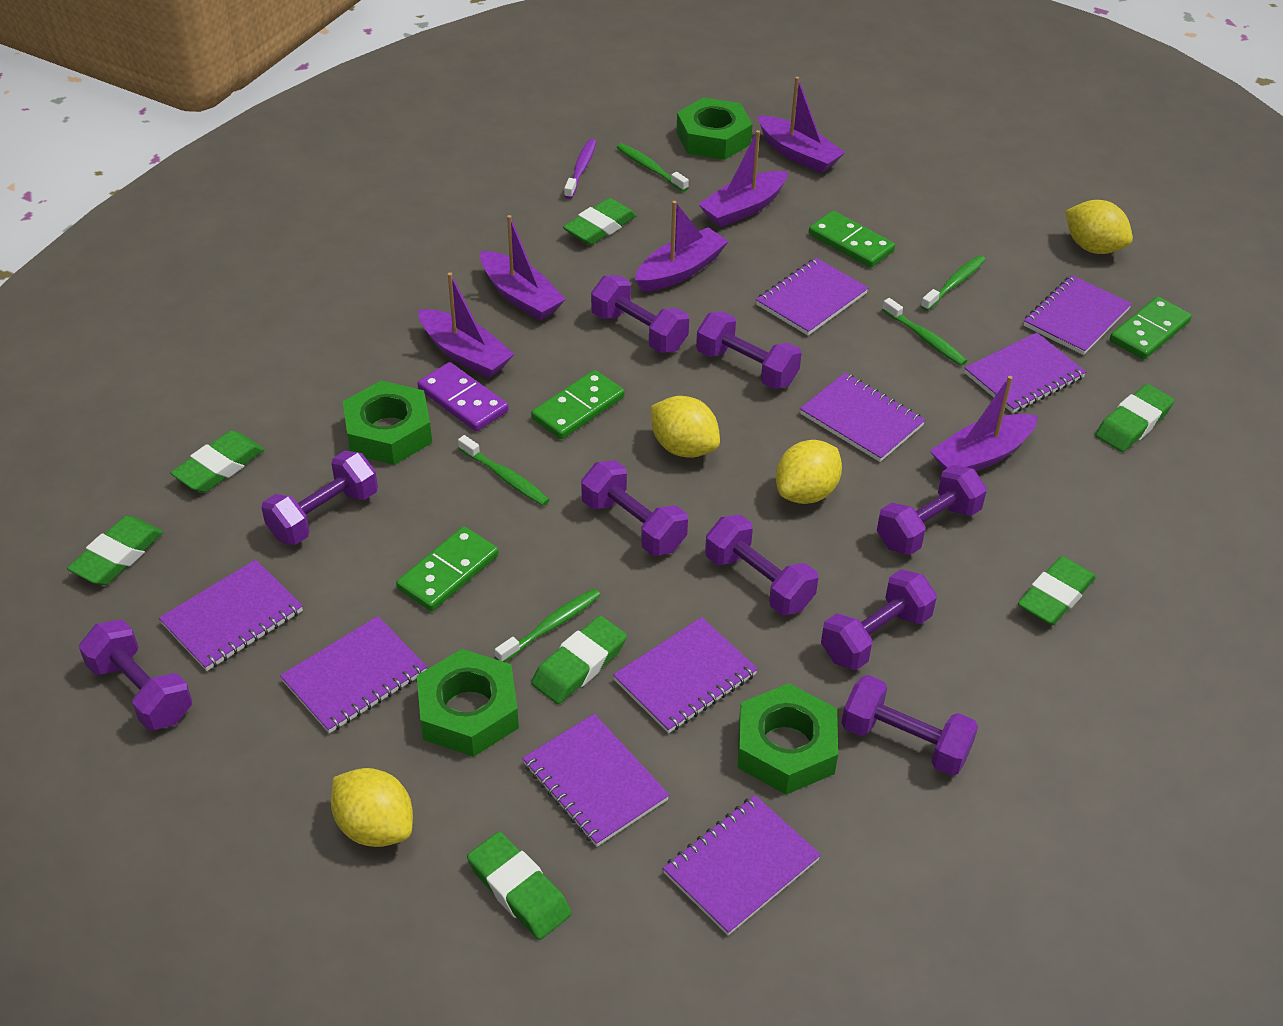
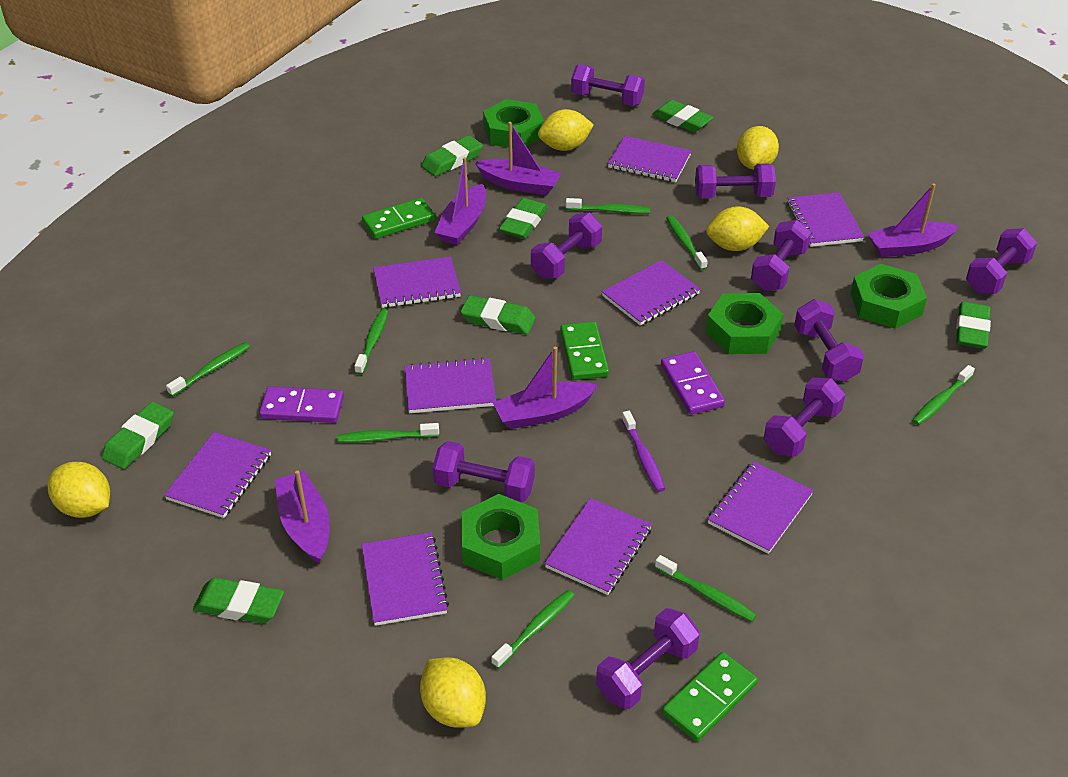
green domino: [396,526,499,611] [531,370,625,439] [809,211,895,268] [1110,296,1192,359] = 4 -> [362,198,436,239] [560,322,609,380] [662,652,758,742] = 3
green toothbrush: [458,435,550,506] [495,589,601,662] [617,143,689,192] [882,298,967,366] [921,255,986,311] = 5 -> [166,342,250,397] [337,423,439,443] [354,309,388,375] [491,590,575,669] [566,198,650,214] [655,555,757,622] [666,215,708,270] [912,365,975,425] = 8
purple boat: [418,272,514,378] [480,215,566,320] [635,201,729,292] [698,130,788,227] [757,77,845,173] [930,376,1038,471] = 6 -> [275,470,330,564] [434,157,486,245] [475,122,562,195] [493,347,598,429] [868,184,959,257] = 5
purple domino: [417,362,509,431] = 1 -> [259,386,344,423] [661,351,725,414] = 2
yellow lemon: [331,768,413,847] [651,396,720,458] [776,440,842,504] [1065,200,1133,254] = 4 -> [48,462,110,518] [420,658,486,728] [538,109,594,151] [706,206,769,251] [737,126,779,170] = 5

